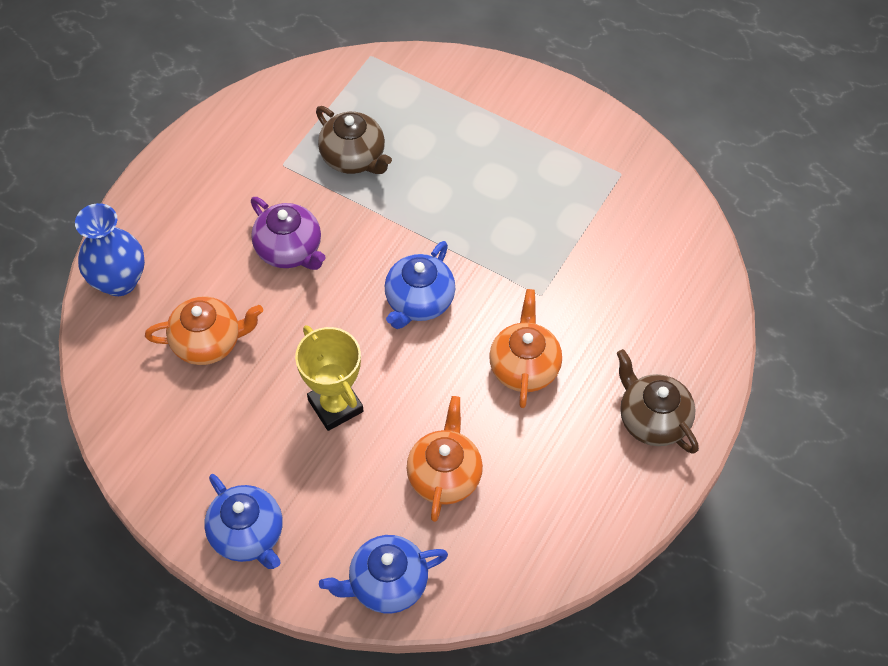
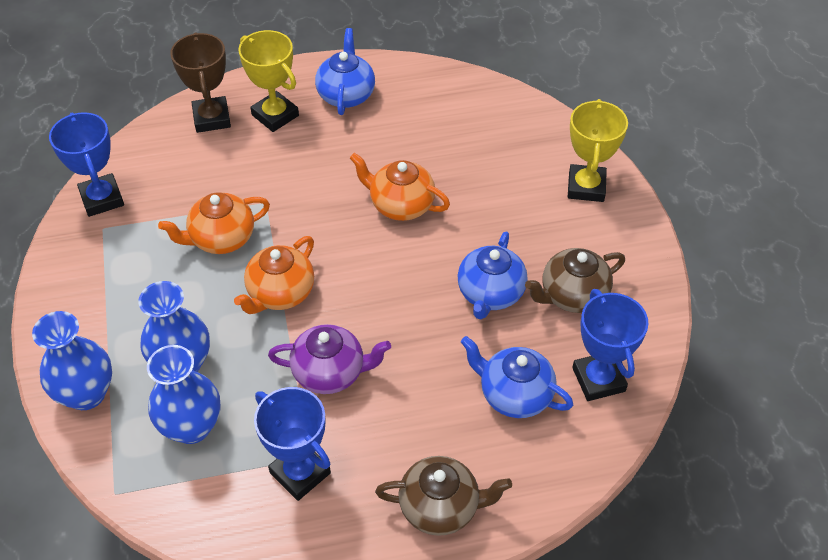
blue trophy: none = 0 -> [49,112,124,217] [254,387,331,501] [572,289,648,401] = 3
blue vase: [75,203,145,296] = 1 -> [32,311,112,410] [138,281,210,372] [147,345,221,444] = 3
brown trophy: none = 0 -> [170,33,231,133] = 1
yellow trophy: [295,325,364,431] = 1 -> [238,30,299,132] [568,99,628,202] = 2

